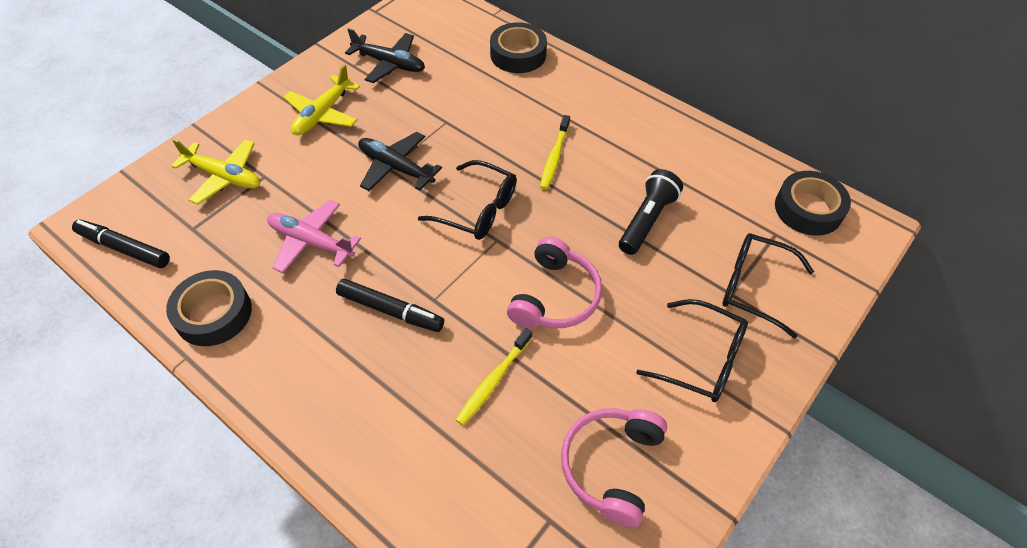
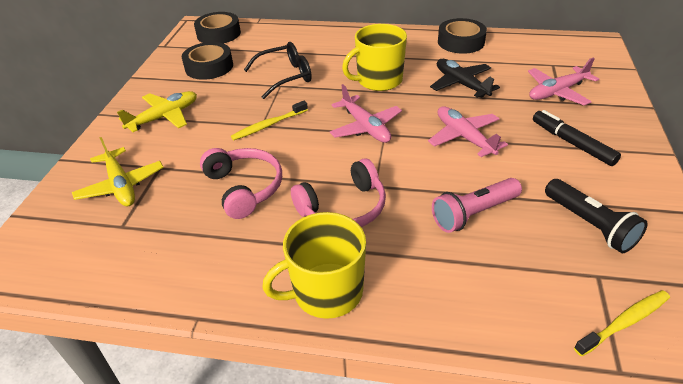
black glasses: [418,160,517,240] [636,299,748,402] [722,233,814,338] = 3 -> [244,42,312,99] = 1
black marker: [72,219,170,268] [336,279,444,332] = 2 -> [533,110,621,166] = 1
black plane: [345,28,425,83] [358,132,442,191] = 2 -> [430,59,500,98] = 1
pink flashlight: none = 0 -> [432,178,522,233] = 1
pink plane: [267,200,361,273] = 1 -> [330,84,402,143] [428,106,508,157] [528,58,599,105] = 3
yellow mug: none = 0 -> [262,212,366,319] [342,24,407,91] = 2

